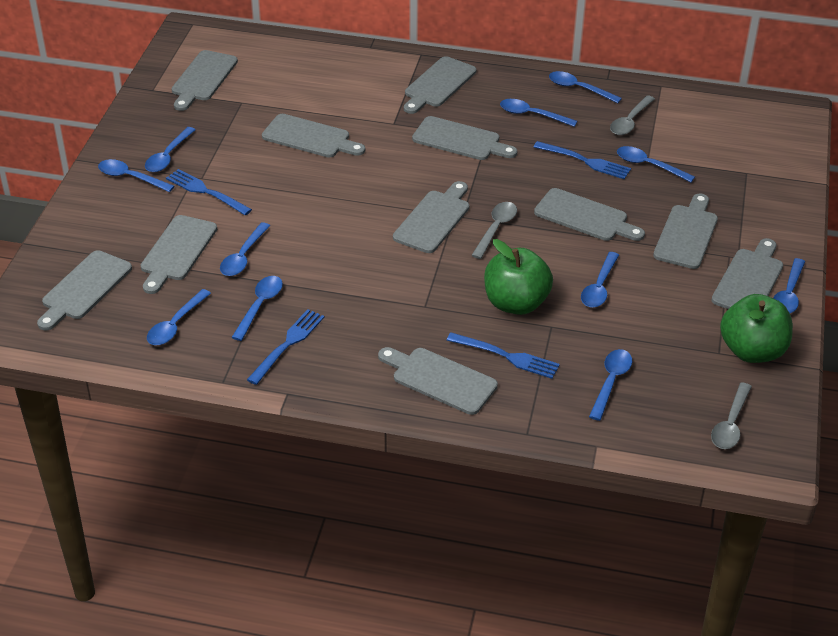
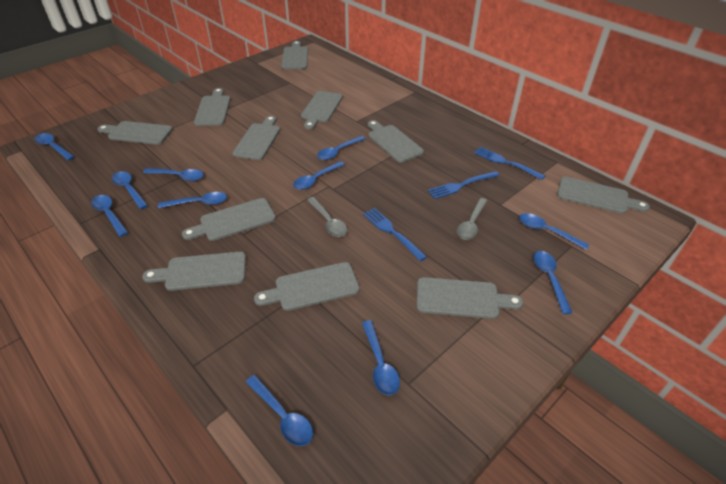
blue fork: [166,169,252,215] [247,309,324,385] [446,333,560,379] [534,141,631,179] = 4 -> [363,208,427,261] [428,171,499,199] [474,147,545,180] = 3
green apple: [484,239,553,315] [720,294,793,363] = 2 -> none = 0
grey spoon: [471,202,517,259] [610,95,655,135] [711,382,752,449] = 3 -> [307,197,347,237] [457,198,487,240] = 2

